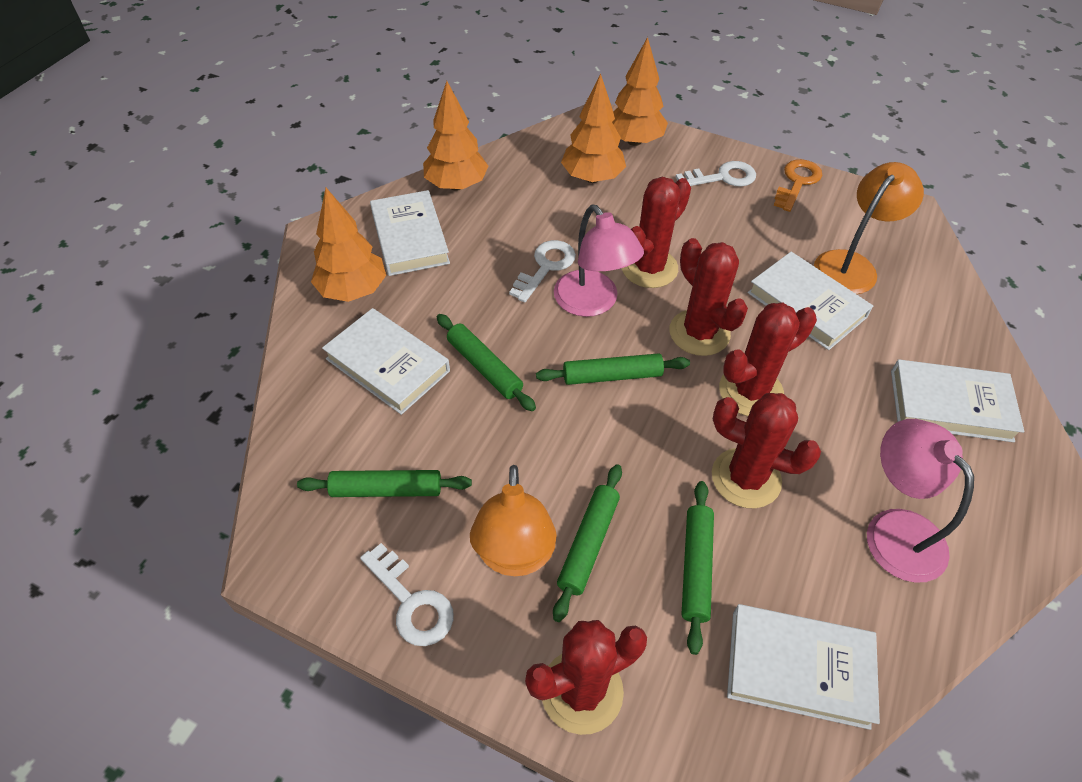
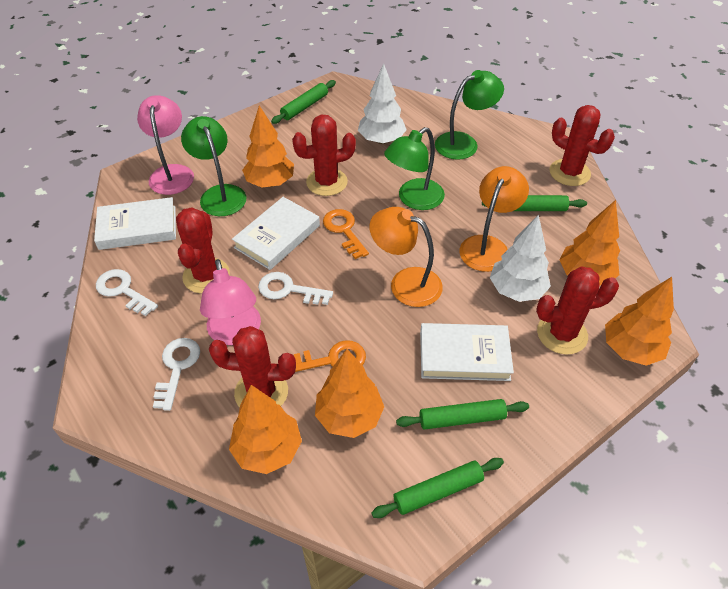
green lamp: none = 0 -> [181,116,246,216] [384,127,445,210] [435,70,504,160] = 3
green rolling pin: [297,470,472,497] [437,314,536,411] [536,353,690,385] [553,464,622,622] [681,481,714,655] = 5 -> [271,80,336,124] [371,458,504,518] [396,399,529,430] [482,195,587,211] = 4
orange key: [774,159,822,212] = 1 -> [294,340,366,372] [323,209,369,259] = 2
orange tree: [311,188,386,302] [423,81,488,191] [561,74,626,183] [612,37,668,146] = 4 -> [229,385,302,474] [242,106,294,188] [315,349,384,438] [559,200,620,285] [605,277,674,366] = 5
white book: [322,308,450,415] [370,190,450,276] [727,604,880,730] [748,252,873,350] [891,359,1024,442] = 5 -> [94,197,176,250] [232,197,320,270] [420,323,514,381] = 3
white tree: none = 0 -> [358,63,407,144] [490,215,551,302] = 2

